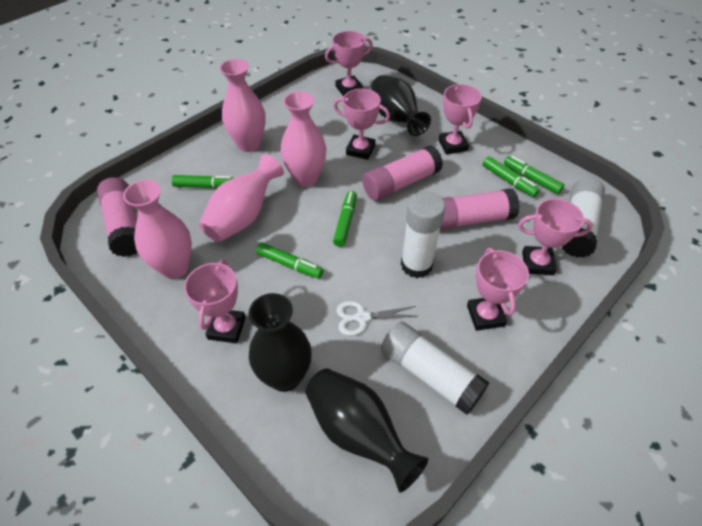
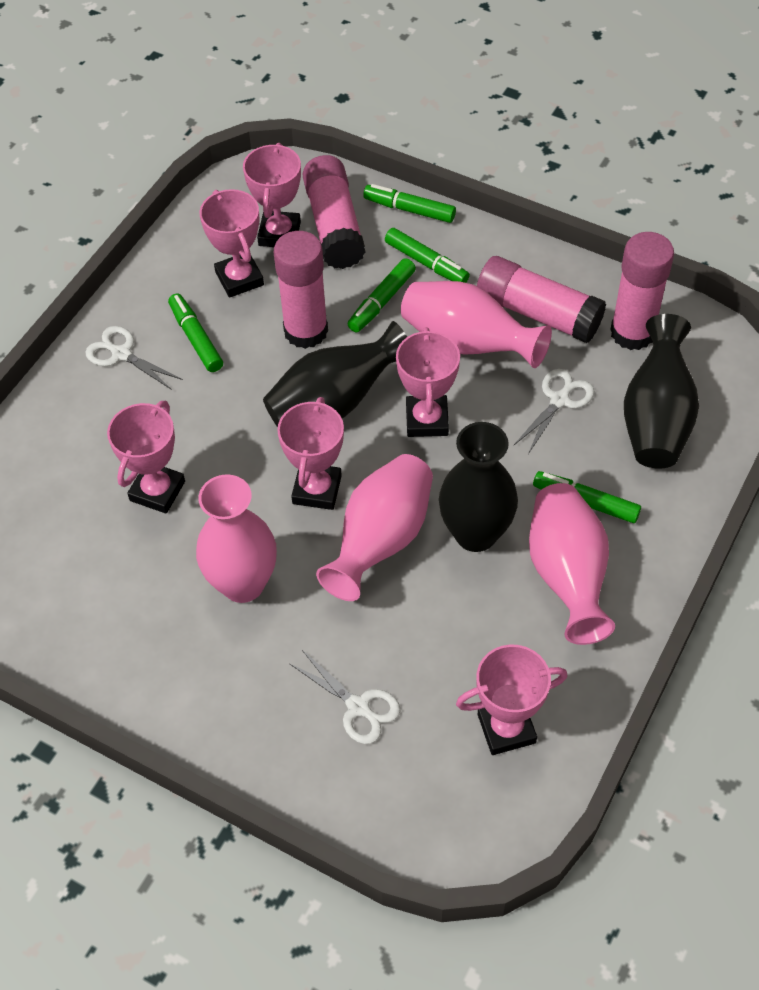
pink glue stick: [97,177,137,257] [362,145,443,201] [440,189,520,230] = 3 -> [274,231,328,349] [303,155,366,269] [477,256,606,343] [610,232,674,350] = 4
white glue stick: [381,321,489,415] [401,191,445,278] [562,178,605,258] = 3 -> none = 0
white scissors: [336,301,418,336] = 1 -> [85,326,183,390] [289,650,401,744] [514,369,594,454] = 3

